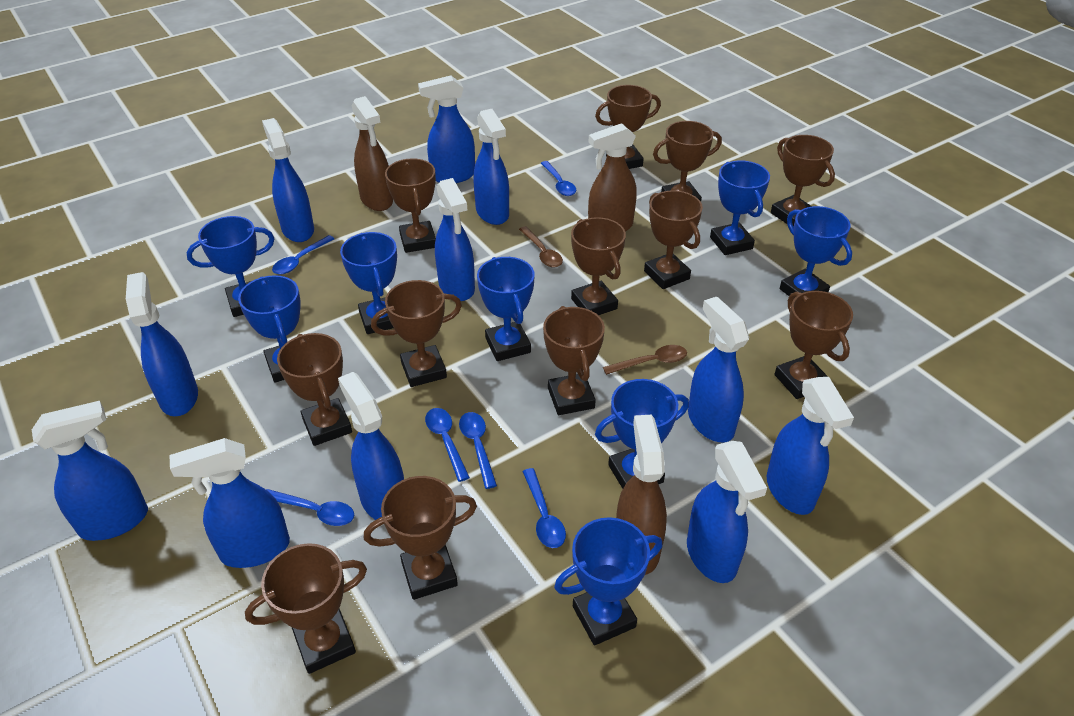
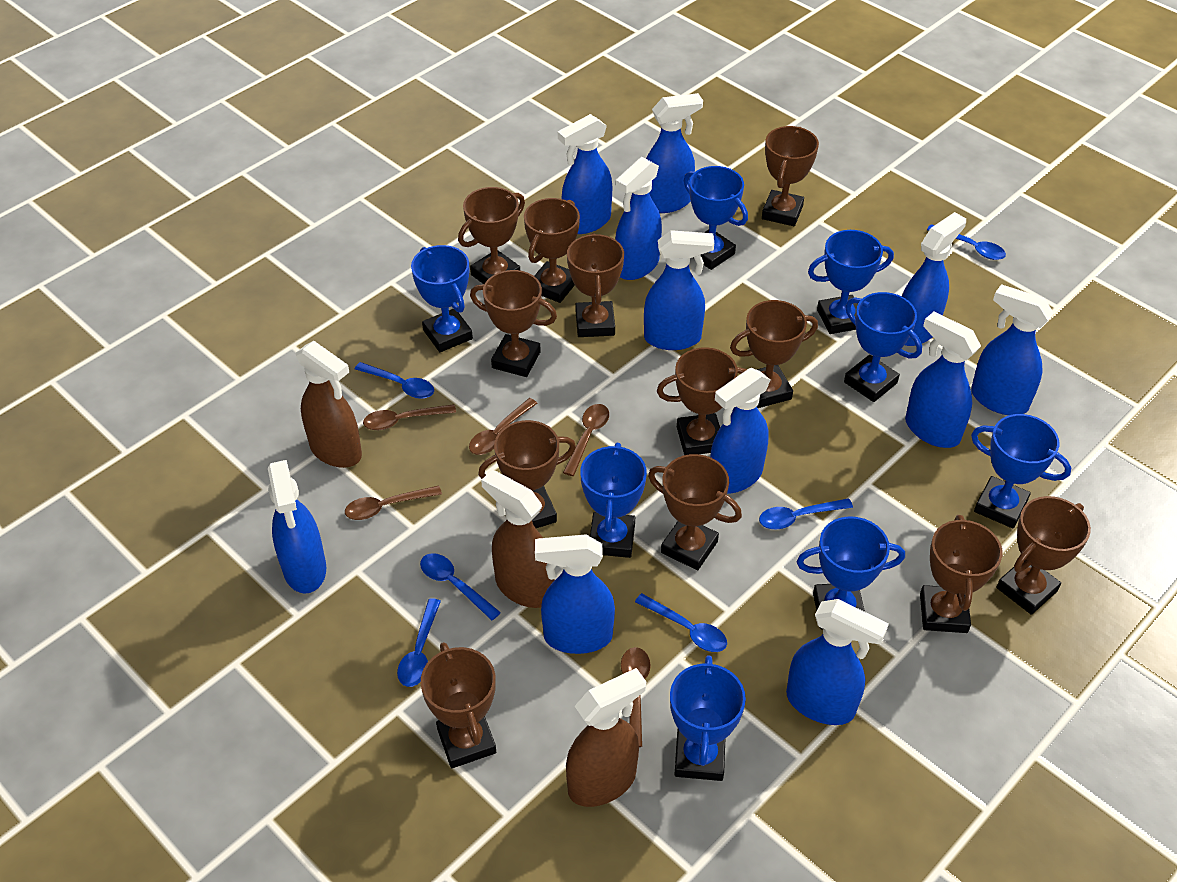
brown spoon: [519,226,563,268] [603,345,687,375] = 2 -> [345,485,442,520] [363,404,456,430] [469,398,537,455] [563,404,609,476] [621,647,651,747] = 5

